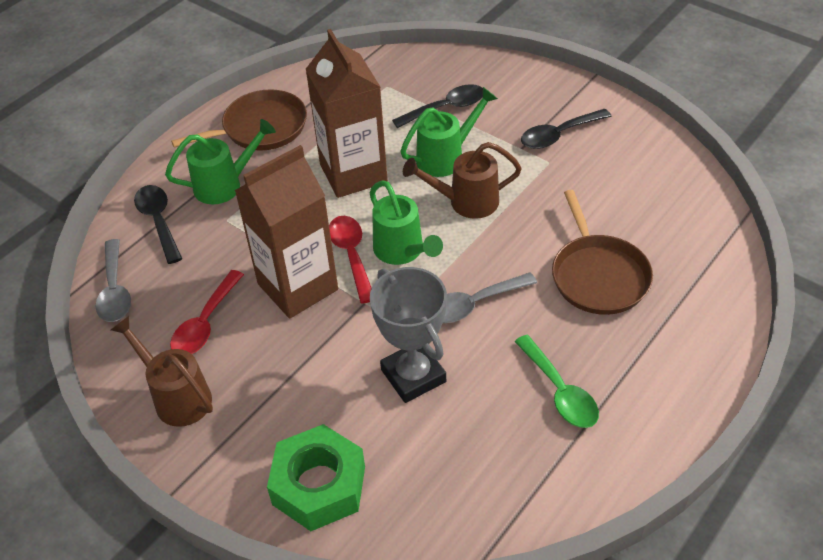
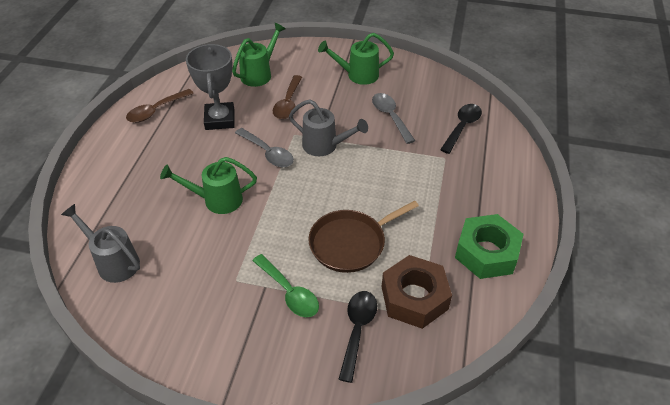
black spoon: [134,185,182,264] [392,84,483,128] [521,109,612,149] = 3 -> [338,291,377,383] [440,104,482,154] = 2
brown carton: [235,145,338,319] [306,29,388,198] = 2 -> none = 0
brown nut: none = 0 -> [382,255,452,329] = 1
brown pan: [171,89,307,151] [552,190,653,315] = 2 -> [308,201,419,273] = 1
brown spoon: none = 0 -> [126,89,194,123] [273,75,302,119] = 2
brown watering can: [111,316,213,427] [403,142,522,219] = 2 -> none = 0
grey watering can: none = 0 -> [61,204,140,283] [289,99,368,156] = 2
red spoon: [170,270,244,354] [329,216,372,304] = 2 -> none = 0

